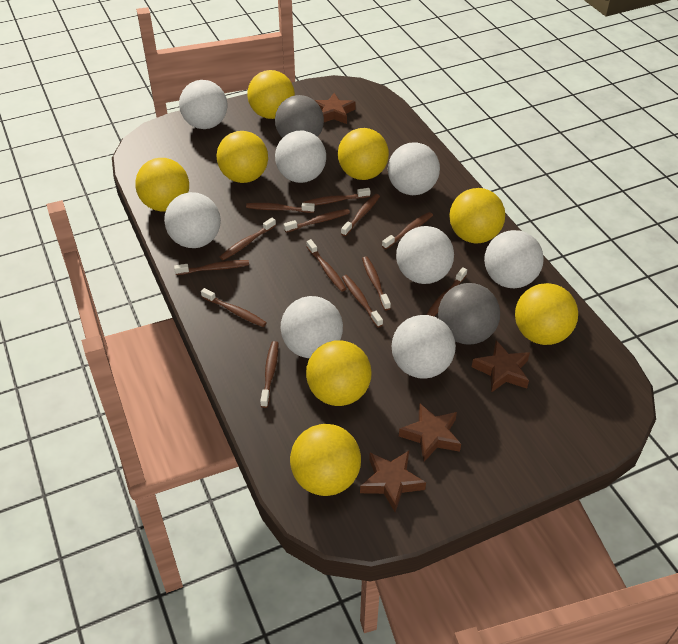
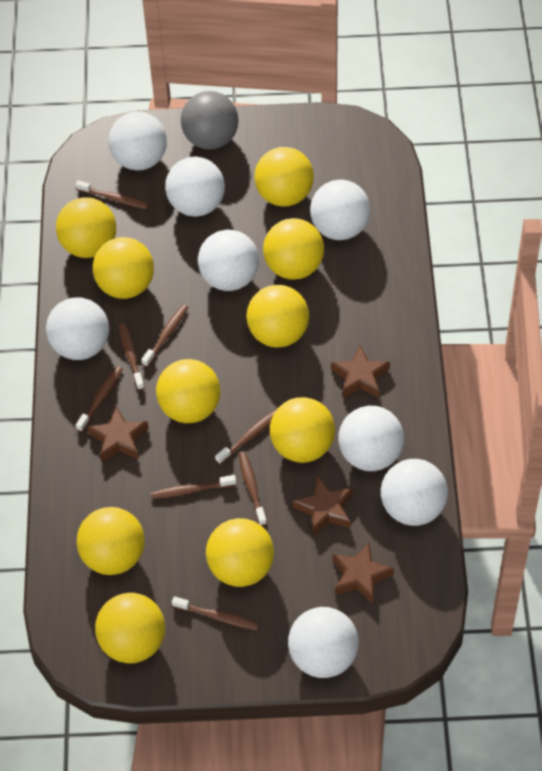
brown toothbrush: [174,260,249,275] [201,288,267,327] [220,218,276,260] [246,203,315,213] [260,341,278,408] [284,209,350,233] [303,188,370,206] [306,239,346,292] [341,194,380,236] [342,275,383,327] [362,256,391,310] [382,212,433,249] [426,267,467,316] = 13 -> [75,180,149,209] [76,366,123,432] [119,323,144,390] [141,305,188,367] [151,475,236,499] [172,596,259,630] [215,409,277,464] [238,452,267,526] = 8
grey ball: [275,95,324,138] [438,283,500,345] = 2 -> [181,91,238,150] = 1
yellow ball: [135,158,189,211] [217,131,268,183] [247,70,295,119] [290,424,361,496] [306,340,372,406] [338,128,389,180] [450,188,505,244] [515,283,578,345] = 8 -> [56,197,116,258] [77,507,145,575] [93,237,154,299] [95,593,165,663] [156,359,220,423] [206,518,274,587] [246,285,309,348] [254,147,314,207] [263,218,324,280] [270,397,335,463] = 10

